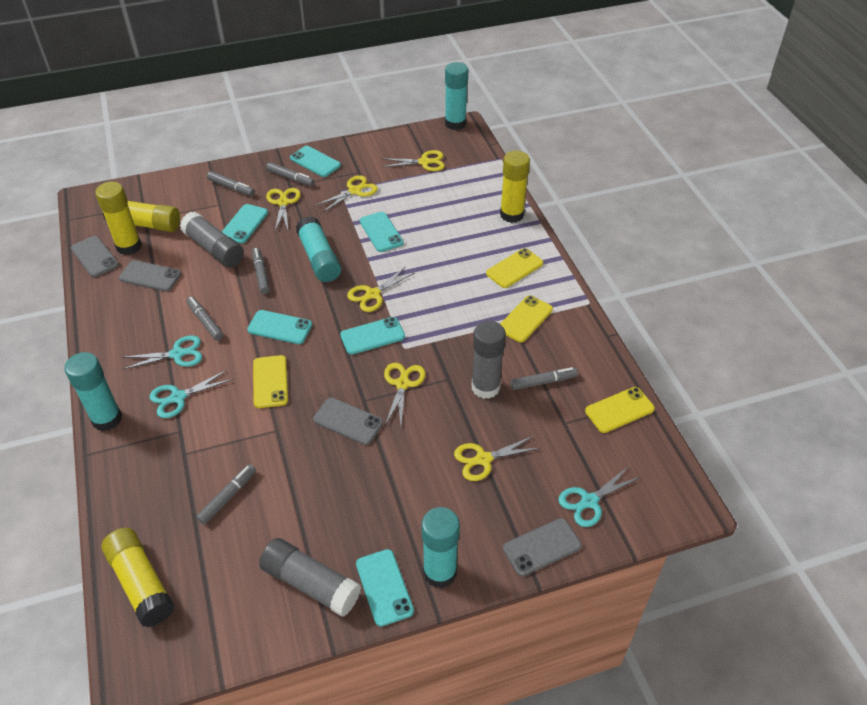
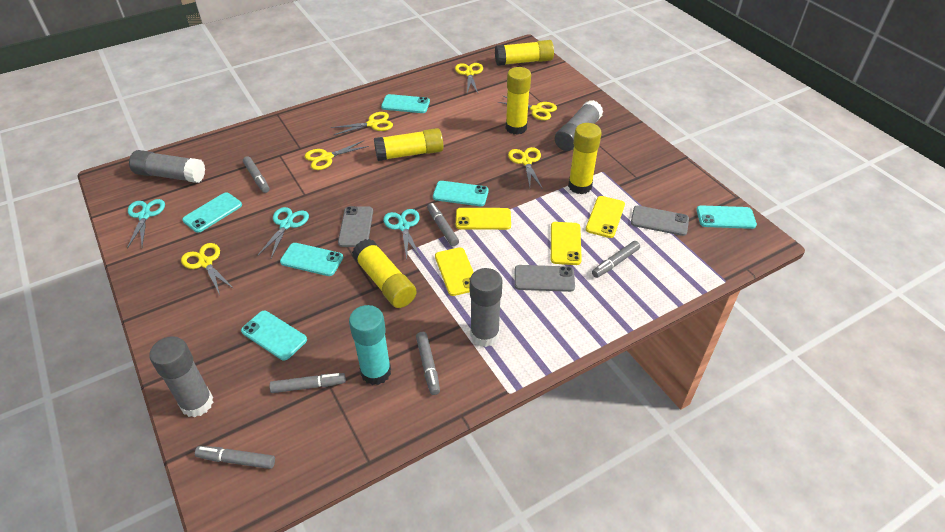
grey glue stick: [180,211,244,268] [259,538,361,616] [472,321,506,399] = 3 -> [129,150,205,183] [149,336,213,418] [470,268,503,347] [555,100,603,151] = 4
grey phone: [71,236,119,277] [119,260,181,292] [313,397,383,445] [503,518,581,576] = 4 -> [338,206,373,247] [514,265,575,292] [631,205,689,236] = 3
turquoise glue stick: [64,352,122,431] [296,216,341,282] [421,507,460,588] [445,62,468,130] = 4 -> [349,305,391,385] = 1
yellow glue stick: [95,181,142,255] [102,528,175,627] [103,201,180,232] [500,151,530,223] = 4 -> [352,239,417,308] [374,128,443,161] [495,40,554,66] [506,67,531,135] [568,123,602,194] = 5

